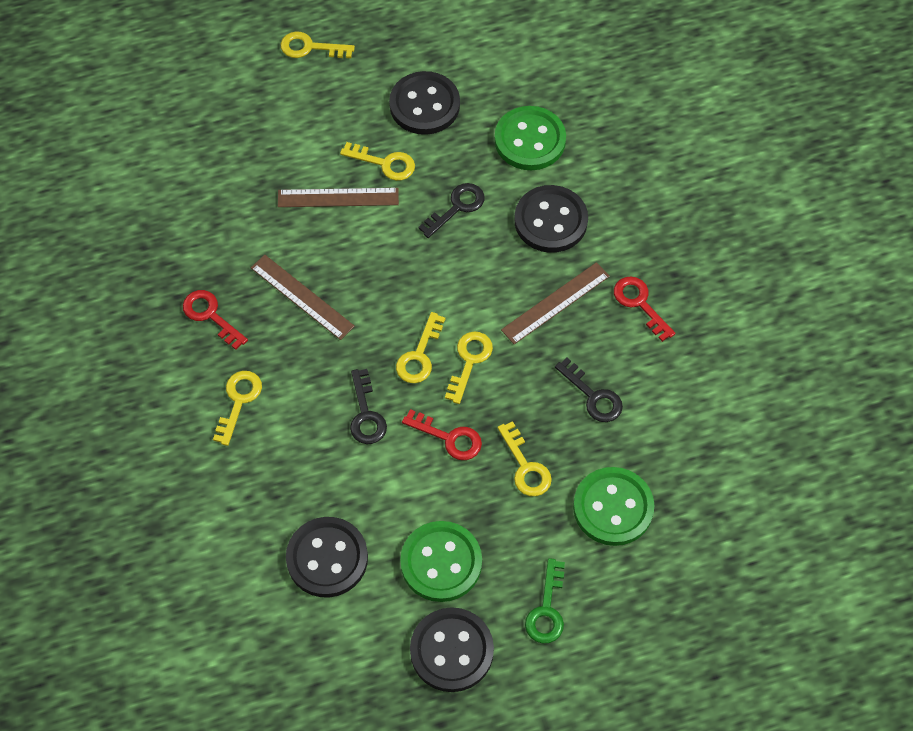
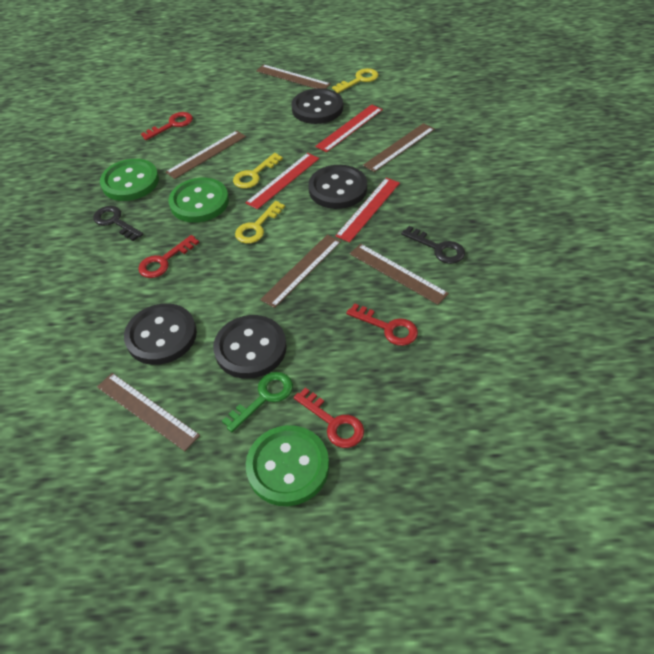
black key: [350,369,387,444] [418,183,485,238] [555,358,623,422] = 3 -> [93,206,143,241] [401,226,465,264] = 2
brown ruler: [251,255,355,340] [278,188,399,207] [501,262,610,344] = 3 -> [97,373,200,451] [166,130,246,179] [256,64,331,89] [260,235,341,308] [350,244,449,305] [363,123,435,172] = 6
red key: [183,290,248,350] [402,409,482,460] [614,276,676,342] = 3 -> [138,235,199,278] [141,112,193,140] [294,388,364,448] [346,303,418,346] = 4
red ruler: none = 0 -> [245,153,319,210] [315,104,383,152] [335,178,400,242] = 3
yellow key: [213,371,262,446] [281,31,355,58] [340,142,415,181] [396,312,445,383] [445,332,493,404] [497,421,552,496] = 6 -> [233,153,283,188] [235,201,285,244] [332,68,379,93] = 3

